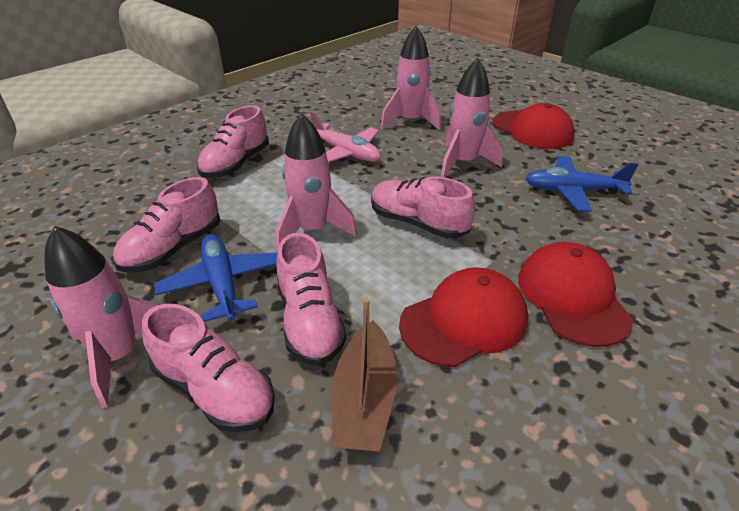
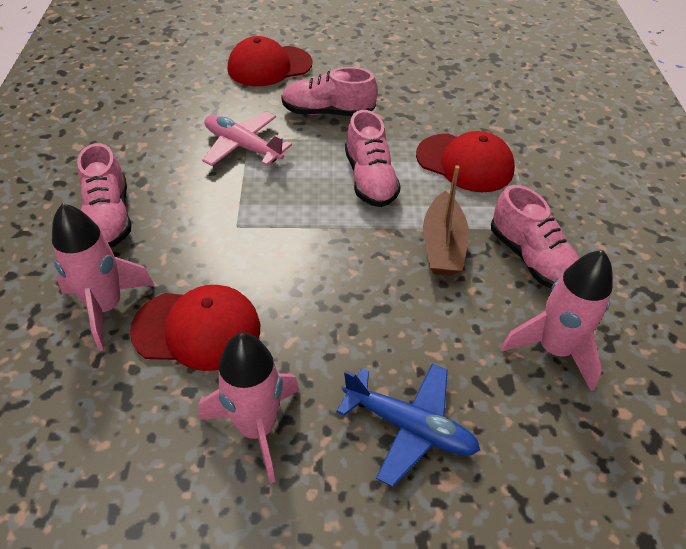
blue plane: [154,234,277,322] [525,156,638,212] = 2 -> [336,364,480,487] = 1
pink rocket: [44,225,157,408] [276,113,357,252] [381,26,441,131] [441,58,503,177] = 4 -> [52,203,154,351] [198,332,300,483] [501,250,613,392] = 3
pink shoe: [113,177,220,273] [142,304,275,432] [197,105,269,178] [276,233,346,366] [371,177,475,239] = 5 -> [77,143,131,248] [281,67,378,116] [345,110,401,207] [491,185,580,289] = 4

